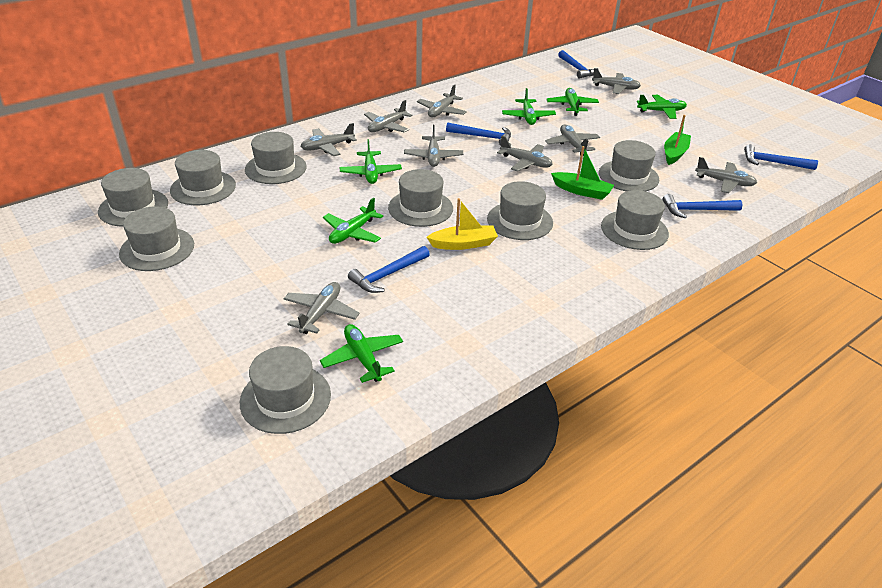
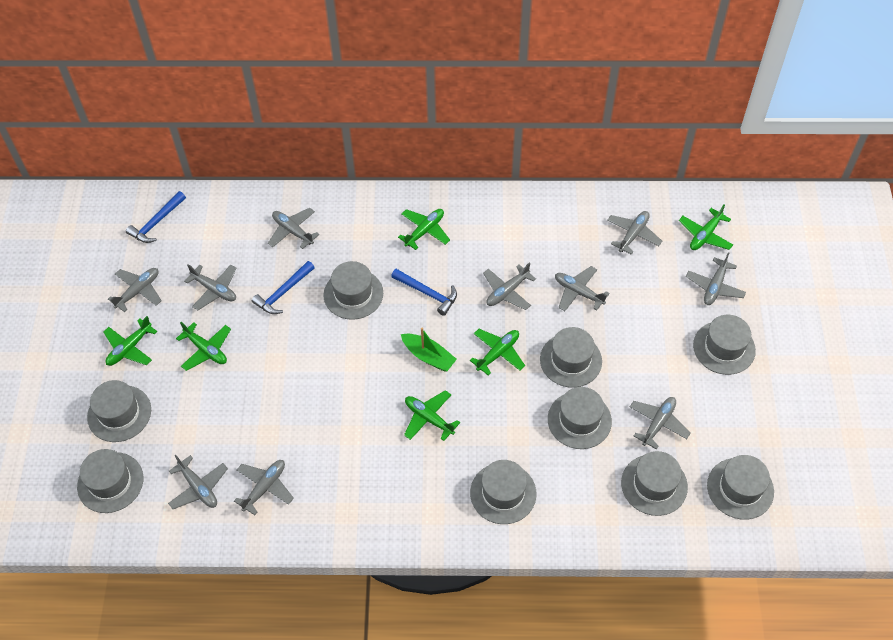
blue hammer: [348,246,430,293] [446,123,511,146] [558,50,598,79] [662,194,742,218] [744,144,818,170] = 5 -> [126,191,186,243] [252,261,315,314] [391,269,457,316] = 3
green boat: [551,146,614,200] [664,115,691,165] = 2 -> [401,328,457,371] = 1
grey plane: [284,282,360,334] [300,123,357,156] [364,100,412,133] [404,125,463,167] [417,84,467,118] [497,136,553,171] [545,124,600,156] [592,68,641,94] [695,157,757,193] = 9 -> [108,268,162,312] [168,455,228,509] [184,264,237,310] [234,460,294,515] [268,208,320,249] [483,262,536,310] [555,266,610,311] [607,211,662,255] [630,397,691,450] [686,252,746,305] = 10
yellow boat: [426,198,498,250] = 1 -> none = 0

